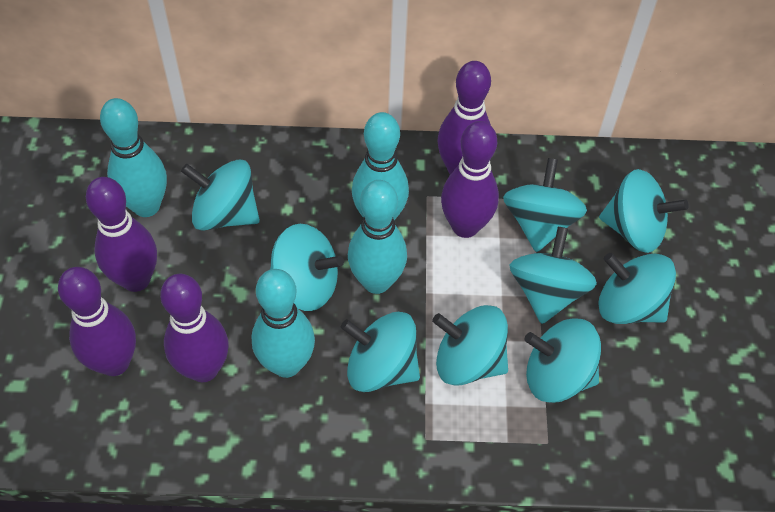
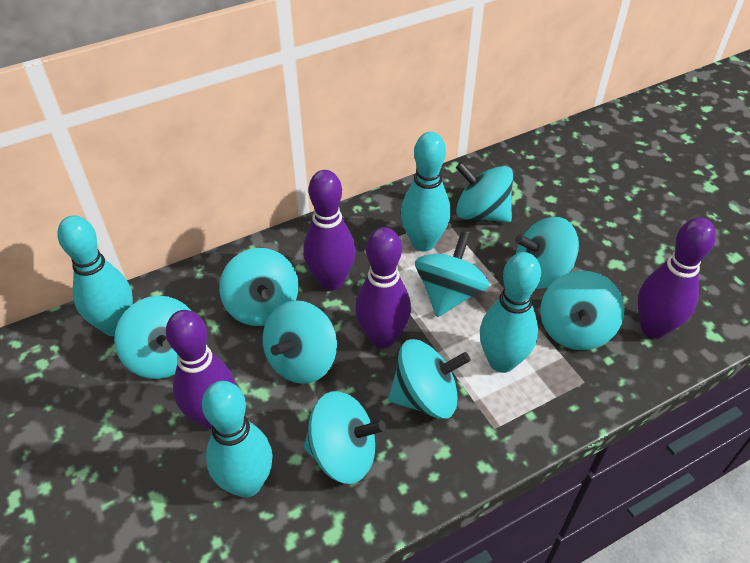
purple bowling pin: [58,267,136,376] [86,177,157,292] [160,274,228,382] [437,61,491,175] [441,121,499,238] = 5 -> [166,310,235,429] [303,170,356,290] [355,227,411,348] [638,218,716,338] = 4

